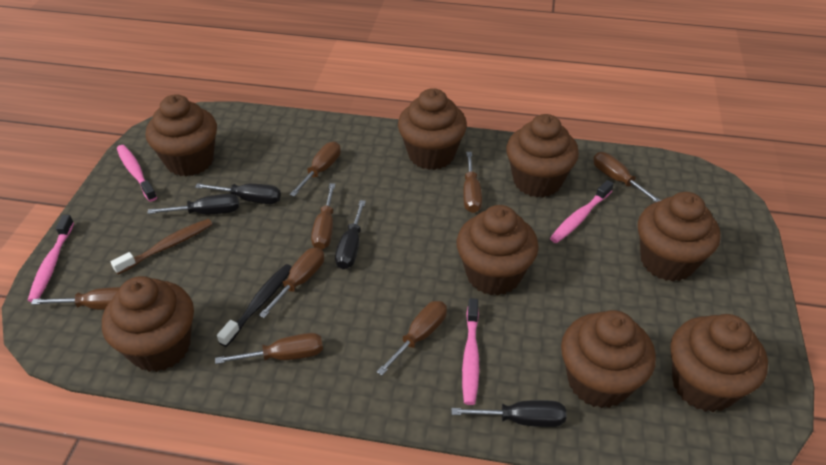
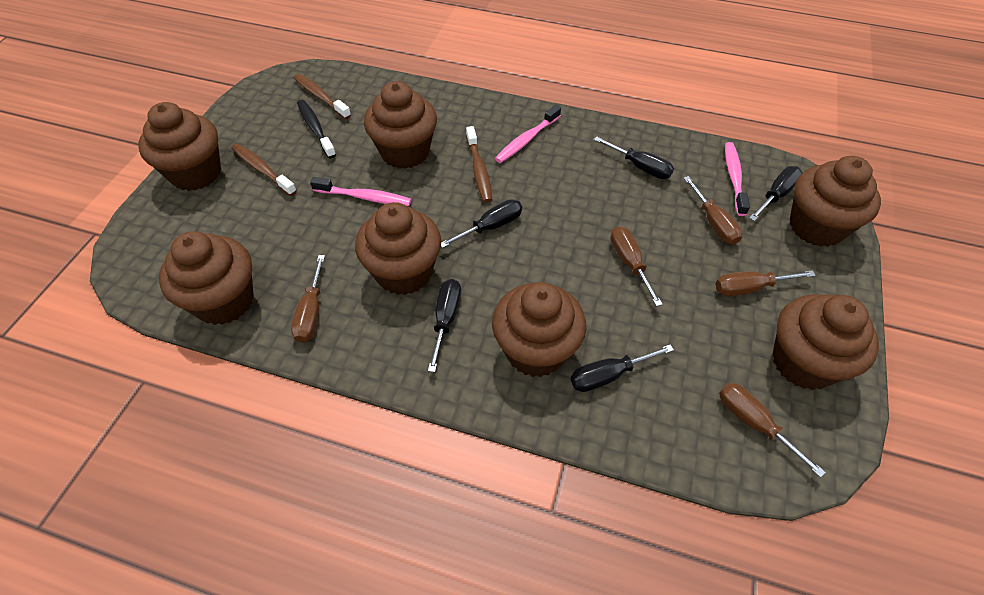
black screwdriver: [148,194,239,214] [195,183,281,204] [335,200,366,269] [451,400,566,427] = 4 -> [428,279,461,372] [441,199,522,248] [571,344,674,392] [594,136,674,179] [749,166,802,221] = 5
brown cupcake: [102,276,194,372] [146,94,217,176] [398,88,467,170] [457,205,539,296] [506,114,579,197] [561,310,656,408] [638,192,721,281] [670,314,768,412] = 8 -> [138,102,221,191] [159,231,254,325] [355,202,441,295] [364,81,437,169] [492,282,586,377] [772,294,879,390] [790,156,881,247] = 7
brown screwdriver: [31,287,120,310] [215,333,323,364] [259,247,324,318] [290,142,341,197] [311,183,336,250] [377,301,447,375] [463,152,482,213] [593,152,661,202] = 8 -> [291,255,325,343] [610,226,663,306] [684,176,743,245] [716,270,816,296] [719,383,825,478] = 5
brown toothbrush: [111,219,212,274] = 1 -> [232,143,297,196] [293,74,351,119] [466,126,492,203] = 3
pink toothbrush: [28,215,74,302] [117,145,157,202] [462,298,479,405] [550,180,614,243] = 4 -> [310,177,411,206] [495,105,561,163] [725,142,750,216] = 3

